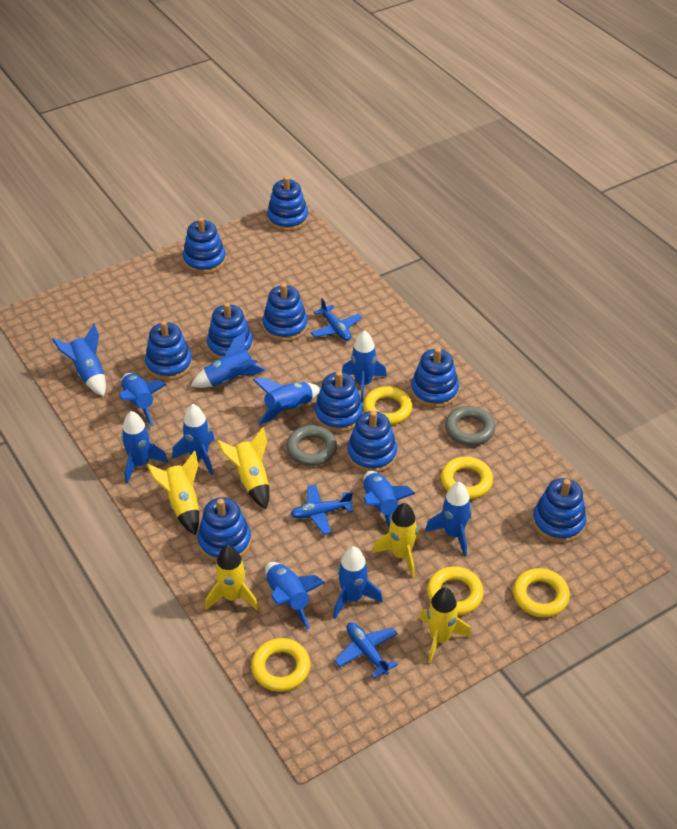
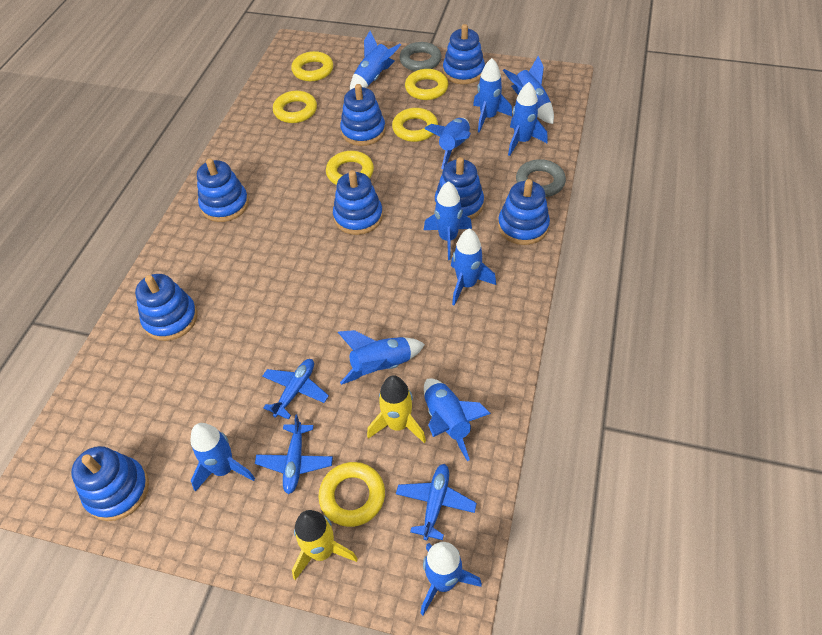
blue stacking toy: [145,321,193,380] [183,218,226,274] [197,497,251,562] [207,302,253,359] [262,283,308,342] [267,176,308,231] [314,371,363,432] [347,411,397,473] [411,347,459,408] [532,478,586,543] = 10 -> [71,446,149,521] [135,274,198,341] [197,158,249,222] [333,170,383,235] [340,84,385,146] [435,157,484,220] [443,24,485,84] [498,179,550,245] = 8
yellow ring: [251,638,310,692] [363,386,412,425] [427,566,484,616] [441,457,493,499] [513,568,570,617] = 5 -> [273,91,317,123] [291,51,333,81] [319,462,385,527] [326,151,374,185] [392,108,438,142] [405,69,448,100] = 6
yellow rocket: [147,451,199,535] [205,545,259,611] [217,427,269,509] [372,503,419,578] [420,587,471,664] = 5 -> [292,510,358,580] [367,375,426,443] = 2

